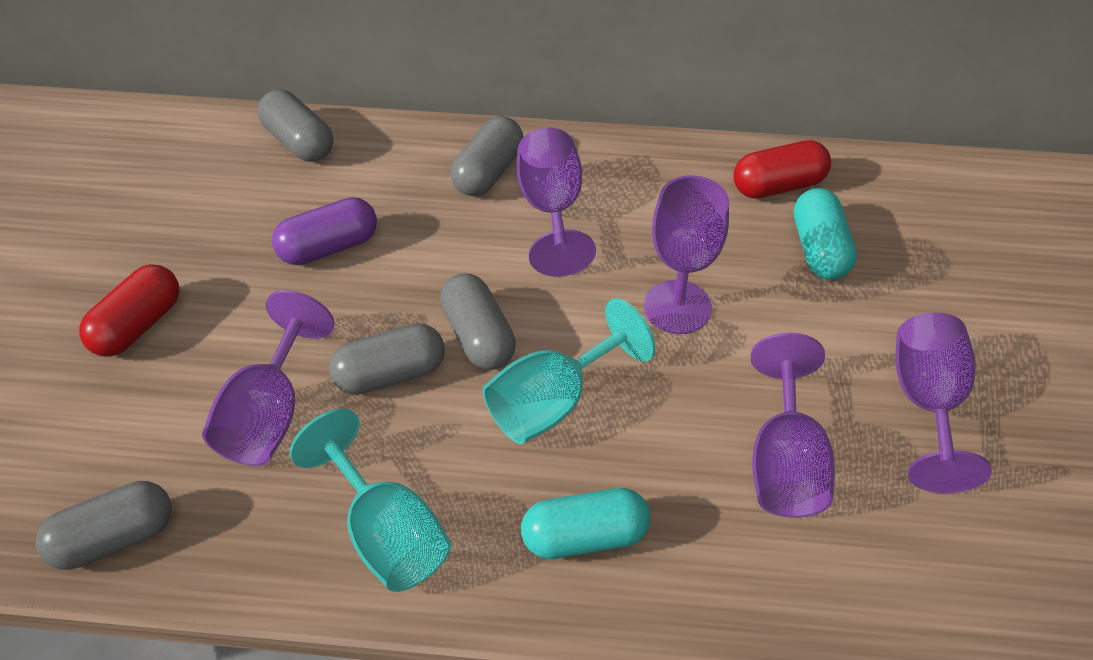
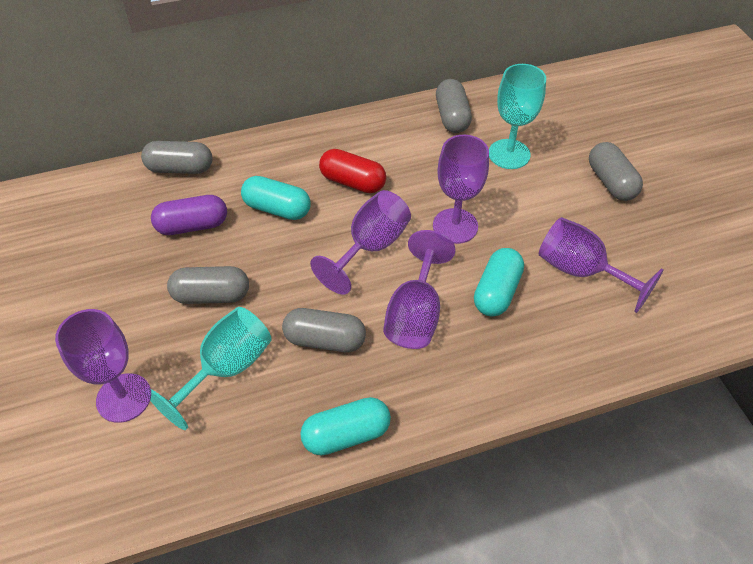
red capsule: [79,264,179,357] [733,140,831,198] = 2 -> [319,149,386,193] = 1
turquoise capsule: [521,488,651,559] [794,188,857,280] = 2 -> [241,176,311,220] [300,397,391,455] [474,248,524,317] = 3

